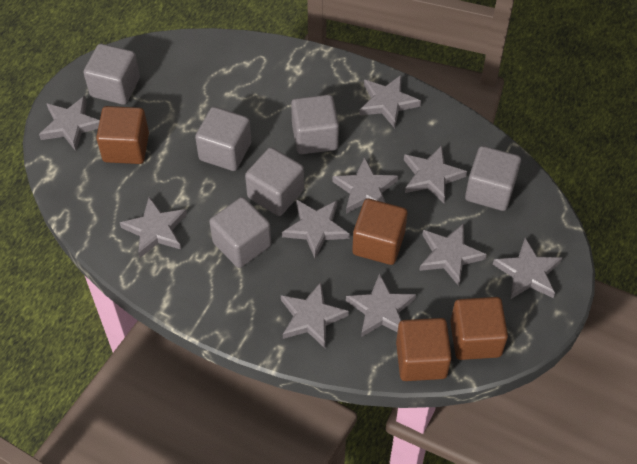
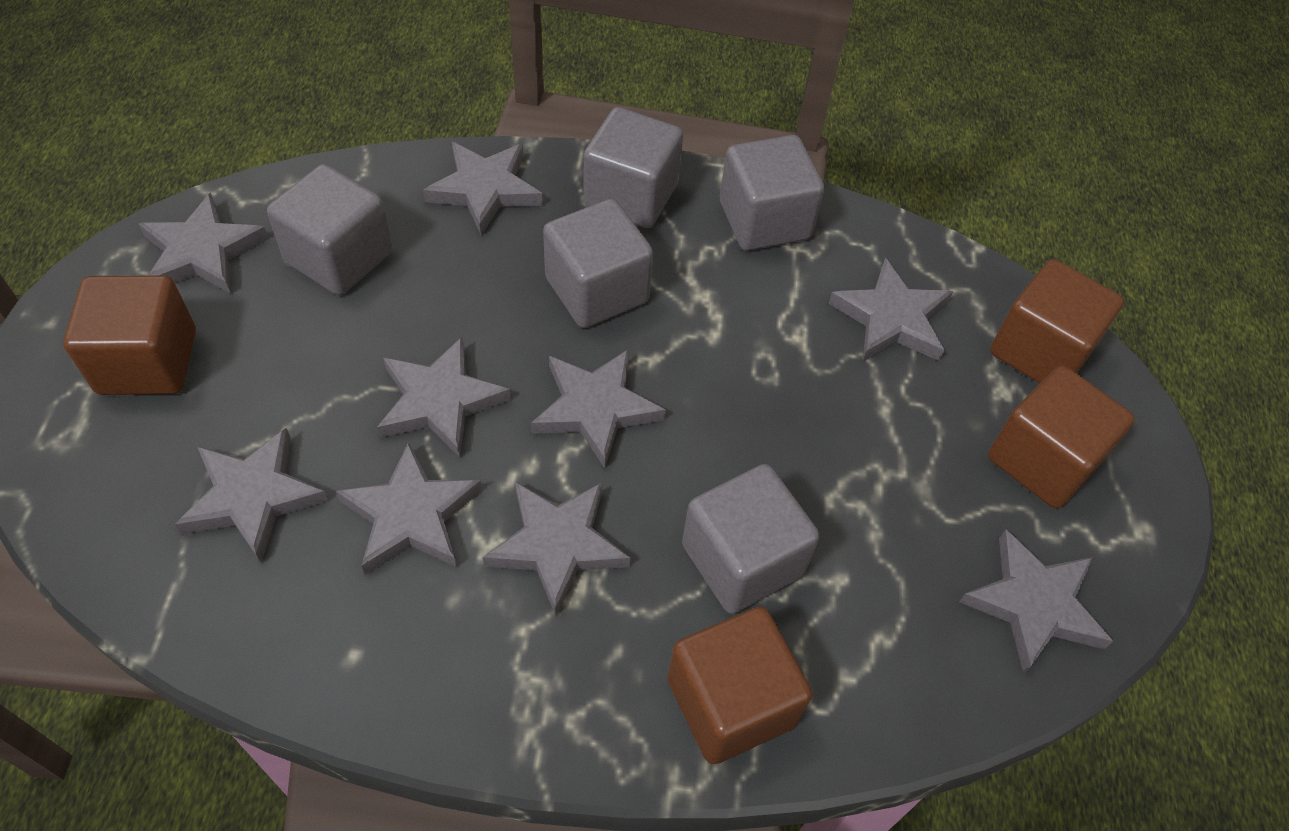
grey cube: [83,44,140,105] [195,107,251,171] [209,197,271,268] [245,147,304,216] [291,95,339,154] [465,146,521,211] = 6 -> [267,164,392,295] [543,199,653,328] [584,107,684,228] [682,464,819,614] [720,135,824,251] = 5
grey star: [39,96,100,151] [120,197,187,258] [281,282,349,348] [282,199,350,258] [333,157,398,214] [346,273,416,337] [359,74,421,128] [404,145,467,203] [419,223,487,286] [493,238,562,299] = 10 -> [139,193,268,294] [174,428,328,562] [336,442,482,575] [377,336,511,458] [423,142,543,235] [483,482,631,615] [531,349,666,468] [828,258,953,361] [959,530,1113,674] = 9

